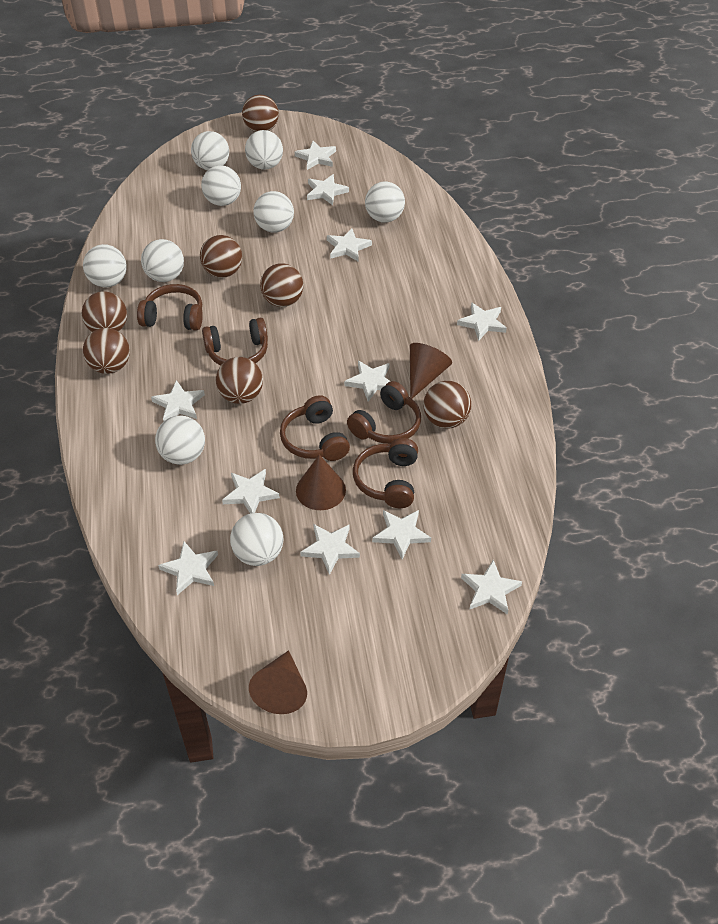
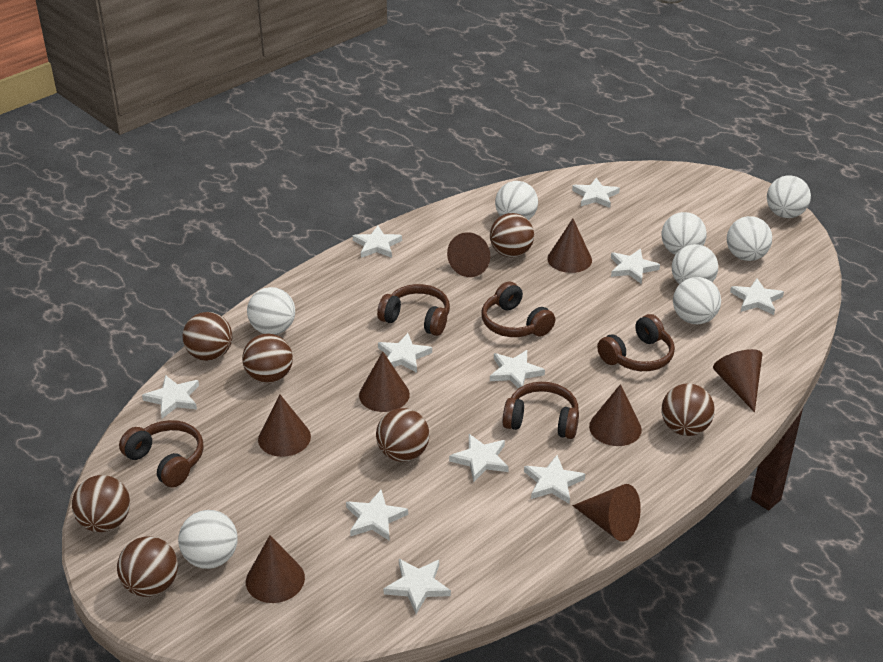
brown cone: [249,650,307,714] [296,455,346,510] [410,343,452,399] = 3 -> [246,535,305,603] [258,395,311,457] [359,351,410,412] [447,232,490,277] [547,219,592,273] [572,484,641,541] [589,384,642,446] [713,349,763,412] = 8
white ball: [83,244,127,288] [141,239,184,282] [155,415,205,465] [191,131,229,170] [201,165,241,206] [230,513,283,566] [245,130,283,170] [253,191,294,233] [365,182,405,223] = 9 -> [178,510,238,569] [247,287,295,335] [495,181,538,220] [662,212,707,255] [672,244,718,285] [673,277,721,324] [727,216,772,261] [767,175,811,218] = 8

